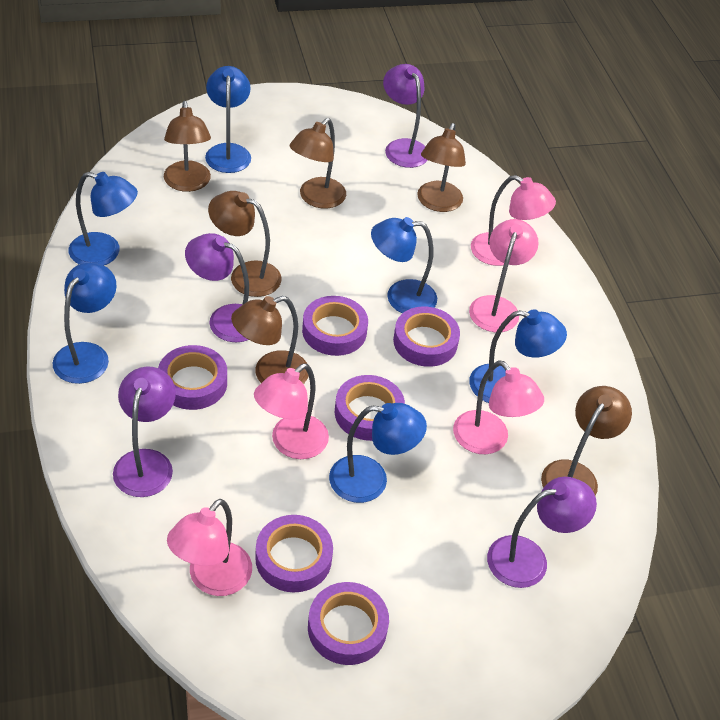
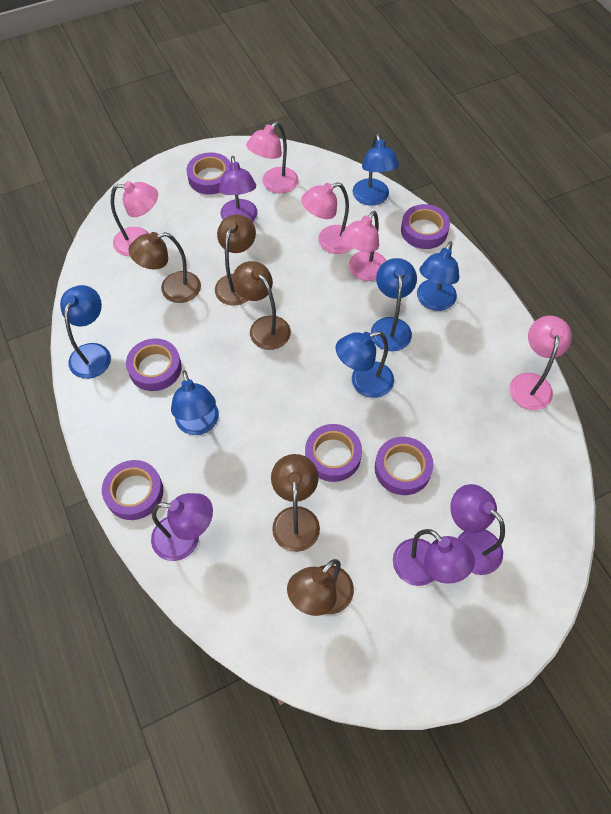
brown lamp: [164,101,211,192] [208,191,282,297] [231,296,309,384] [290,118,346,209] [417,123,466,212] [541,386,632,496] = 6 -> [128,232,201,303] [215,214,256,306] [232,261,291,350] [271,454,320,552] [287,559,354,616] = 5

